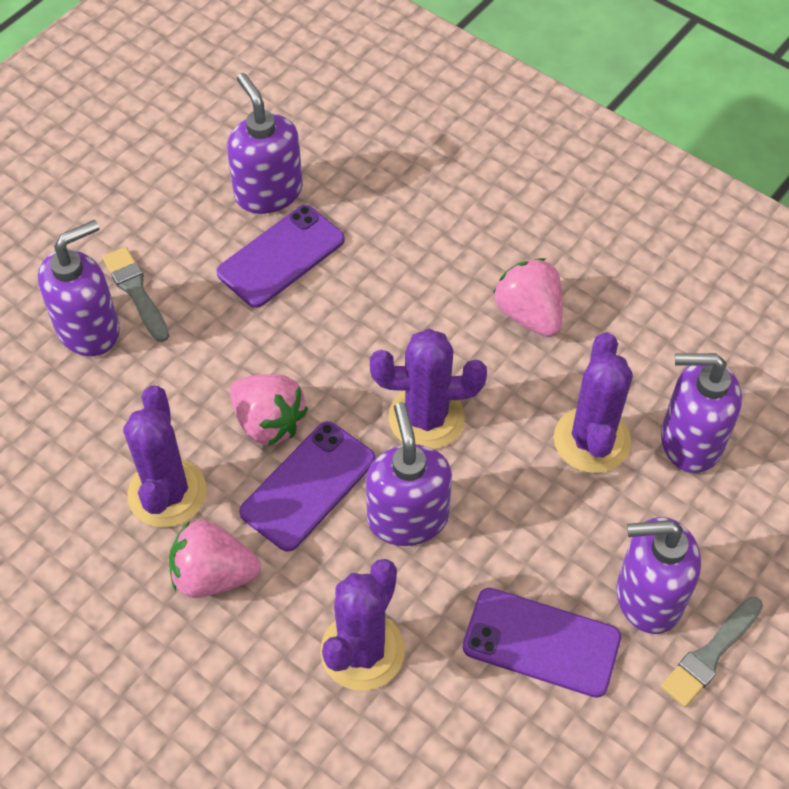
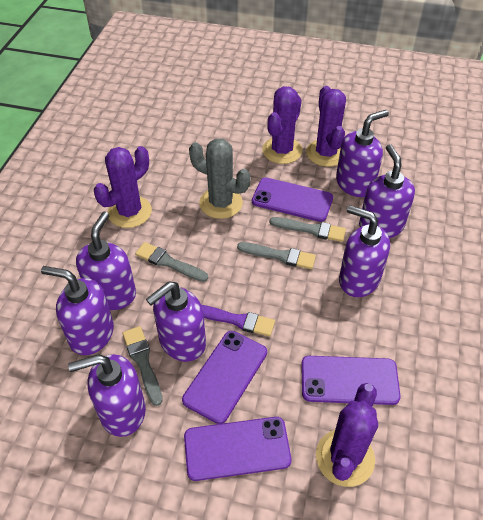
grey brush: [103,247,169,342] [661,597,763,707] = 2 -> [122,326,163,406] [135,242,208,282] [237,242,316,269] [269,217,346,242] = 4
grey cactus: none = 0 -> [189,138,251,219] = 1
pink strawberry: [169,520,261,598] [230,374,308,446] [493,258,562,337] = 3 -> none = 0
purple brush: none = 0 -> [201,305,275,337] = 1
purple phone: [216,205,345,308] [239,421,375,552] [463,588,621,698] = 3 -> [182,331,267,424] [184,417,291,481] [252,177,333,222] [301,356,401,405] = 4
purple soap dispenser: [38,220,120,356] [227,73,303,214] [366,402,452,546] [617,517,701,634] [661,353,742,473] = 5 -> [41,266,114,355] [68,354,146,437] [76,212,136,310] [146,282,206,362] [336,110,389,197] [339,205,390,297] [359,144,415,238] = 7

